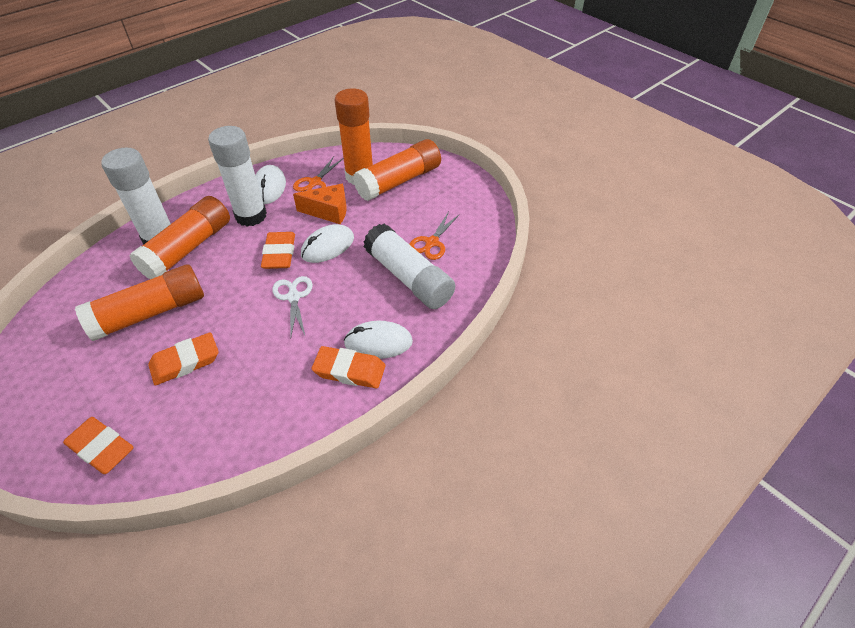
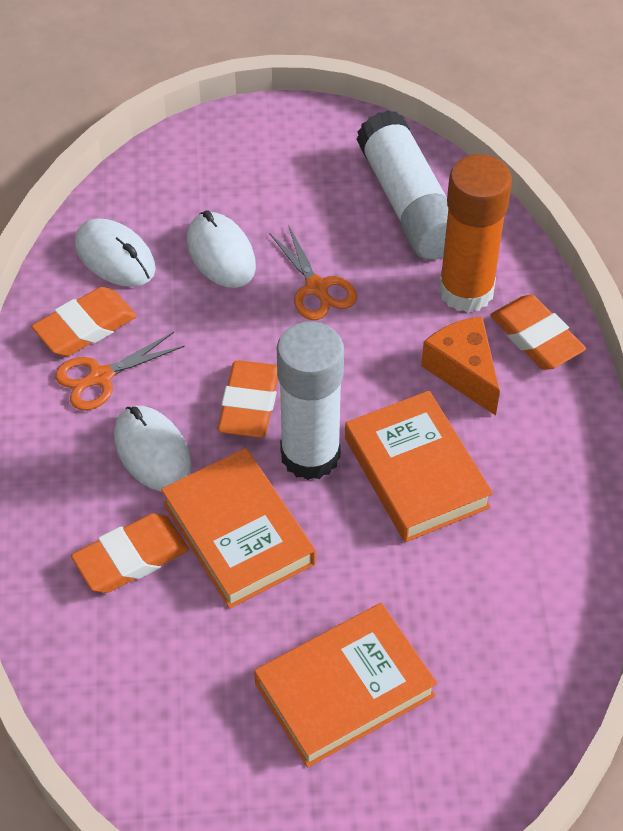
orange book: none = 0 -> [161,448,316,609] [254,603,437,768] [345,391,493,542] = 3
orange glue stick: [75,264,204,341] [130,196,230,279] [334,88,373,185] [353,139,441,201] = 4 -> [439,154,512,313] = 1
white glue stick: [101,148,171,245] [208,126,267,227] [364,224,455,309] = 3 -> [277,321,344,480] [356,110,448,260] = 2
white scissors: [272,276,313,339] = 1 -> none = 0

